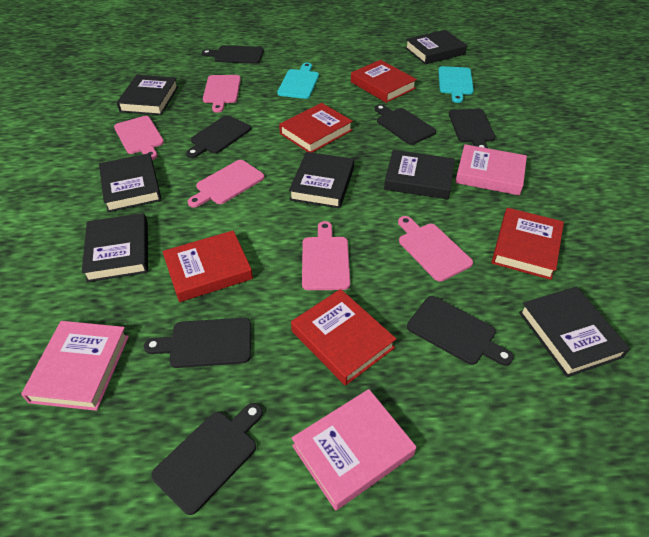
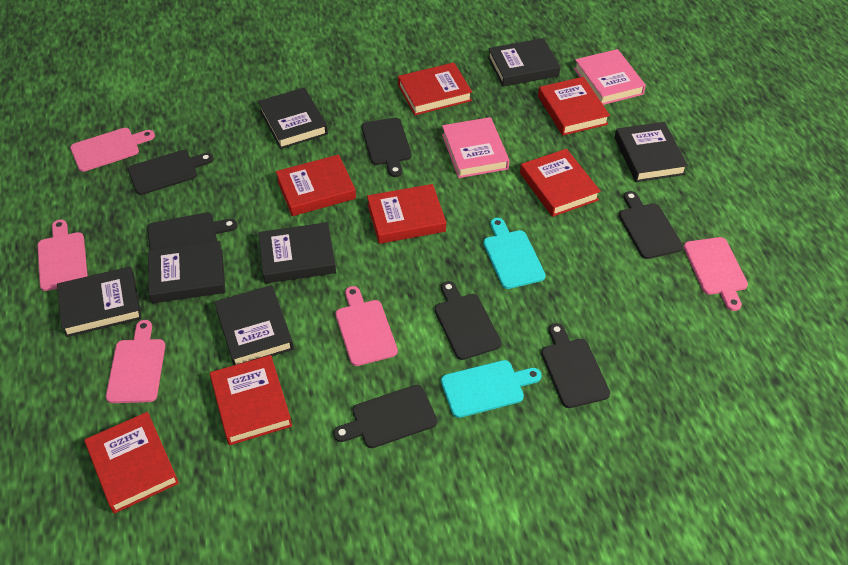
pink book: [21,321,129,411] [292,389,416,511] [455,144,527,195] = 3 -> [442,117,509,178] [574,49,646,105] = 2
red book: [162,231,253,302] [279,103,353,153] [291,289,396,386] [351,60,417,103] [492,208,564,280] = 5 -> [84,412,179,514] [210,355,292,445] [276,155,356,216] [367,184,446,244] [398,63,472,115] [520,149,601,217] [538,77,610,135] = 7

